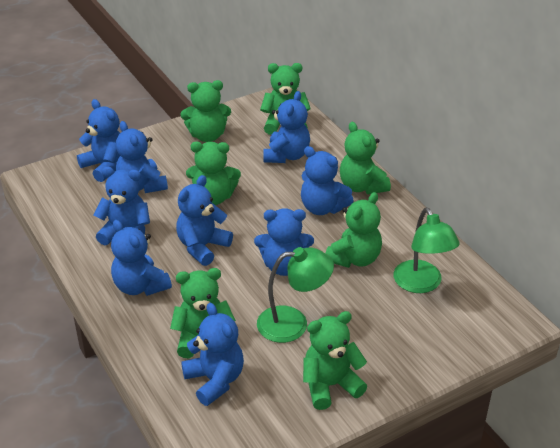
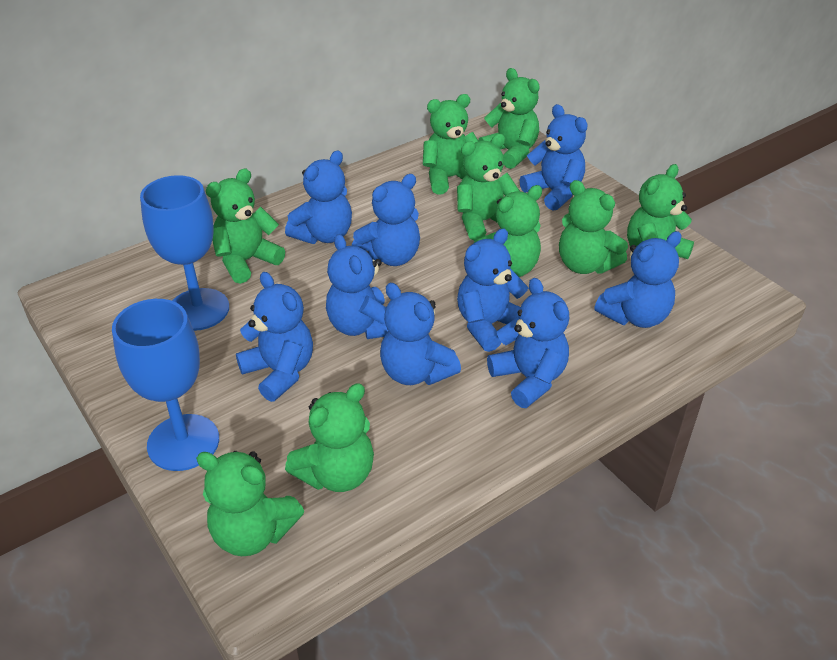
blue goblet: none = 0 -> [112,299,219,471] [140,175,229,331] = 2
green lamp: [257,247,334,343] [393,208,460,293] = 2 -> none = 0
green teddy bear: [170,268,236,358] [180,80,231,142] [186,142,241,205] [260,63,311,135] [303,311,367,410] [325,192,382,268] [340,122,391,194] = 7 -> [196,451,304,556] [206,169,285,284] [285,383,374,492] [423,94,478,195] [457,134,520,241] [474,185,542,277] [478,68,540,169] [559,180,628,274] [627,164,694,259] = 9

